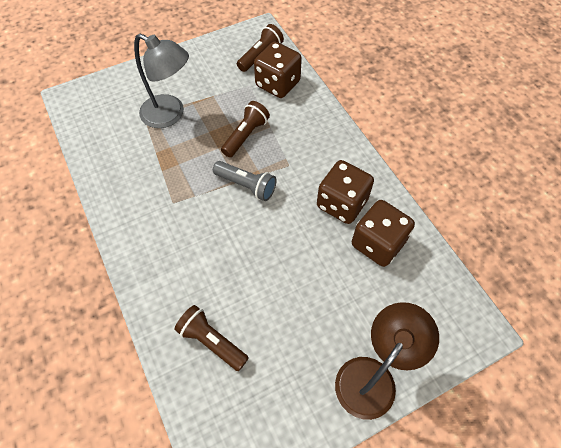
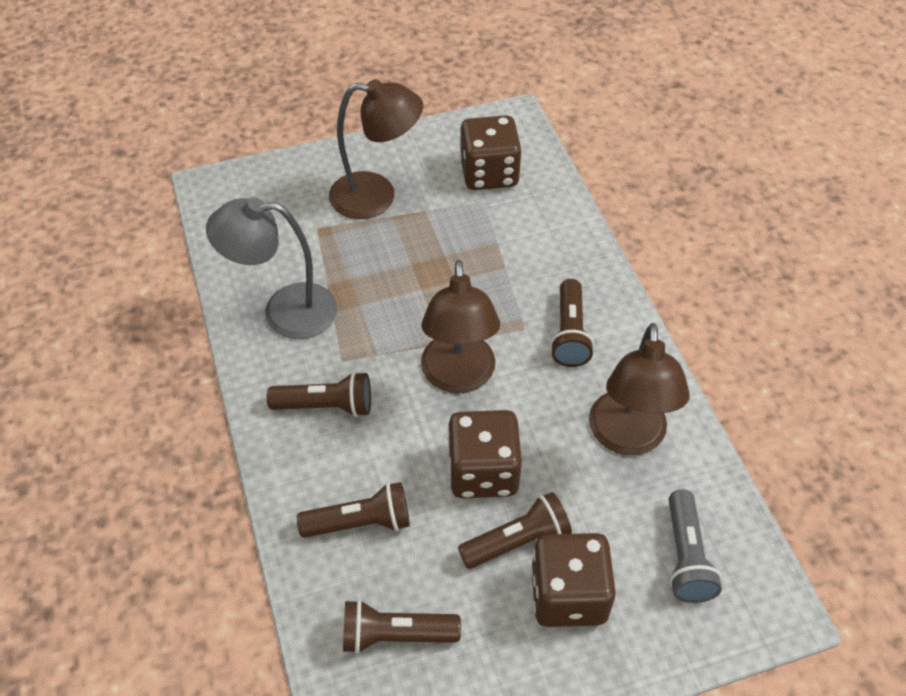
brown flashlight: [174,305,249,371] [221,101,270,158] [237,24,284,72] = 3 -> [267,372,371,417] [297,482,410,538] [343,599,461,654] [458,492,572,569] [550,279,594,367] = 5
brown lamp: [335,302,439,420] = 1 -> [329,79,423,219] [421,260,500,393] [589,323,690,455] = 3

